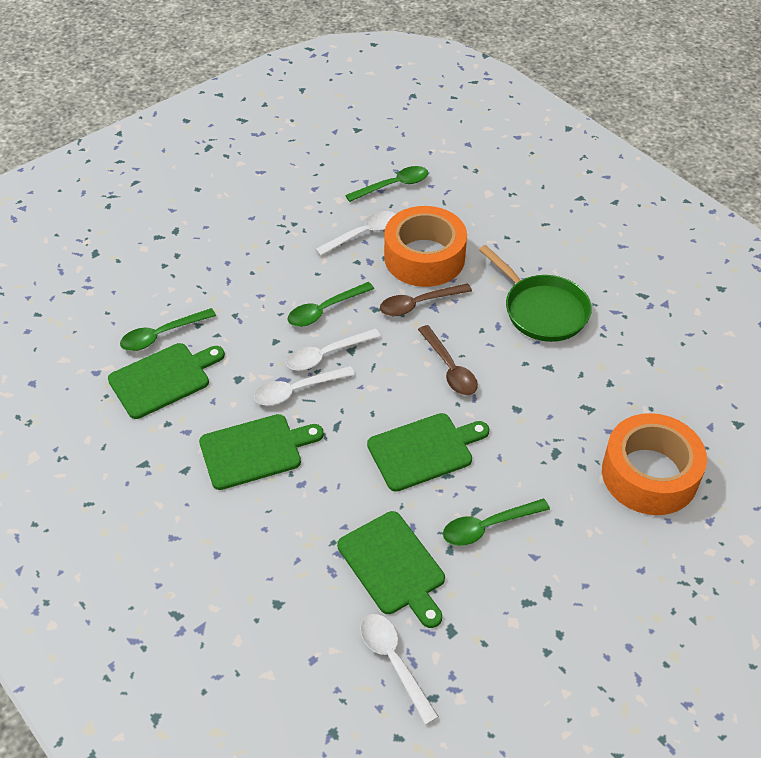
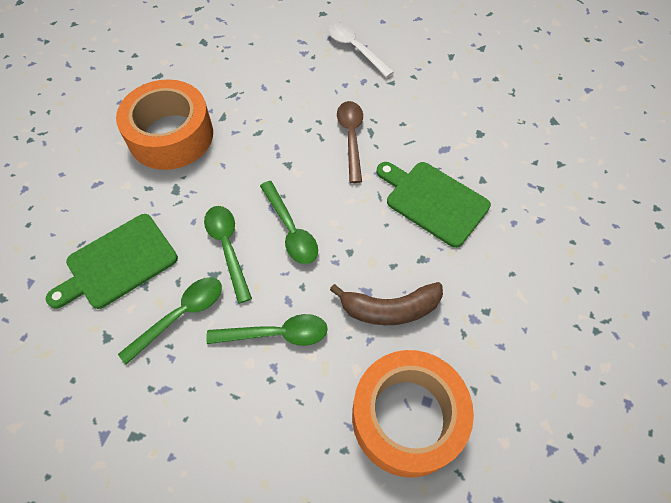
brown banana: none = 0 -> [330,282,443,325] = 1
brown spoon: [380,283,472,316] [418,325,478,395] = 2 -> [337,101,363,183] = 1
green cutting board: [108,343,225,419] [199,414,324,490] [337,511,445,628] [367,413,489,492] = 4 -> [46,214,178,309] [376,162,491,248] = 2
green pan: [479,245,592,342] = 1 -> none = 0
white spoon: [254,366,355,405] [286,329,381,371] [315,211,395,256] [360,614,439,725] = 4 -> [327,22,394,78] = 1

